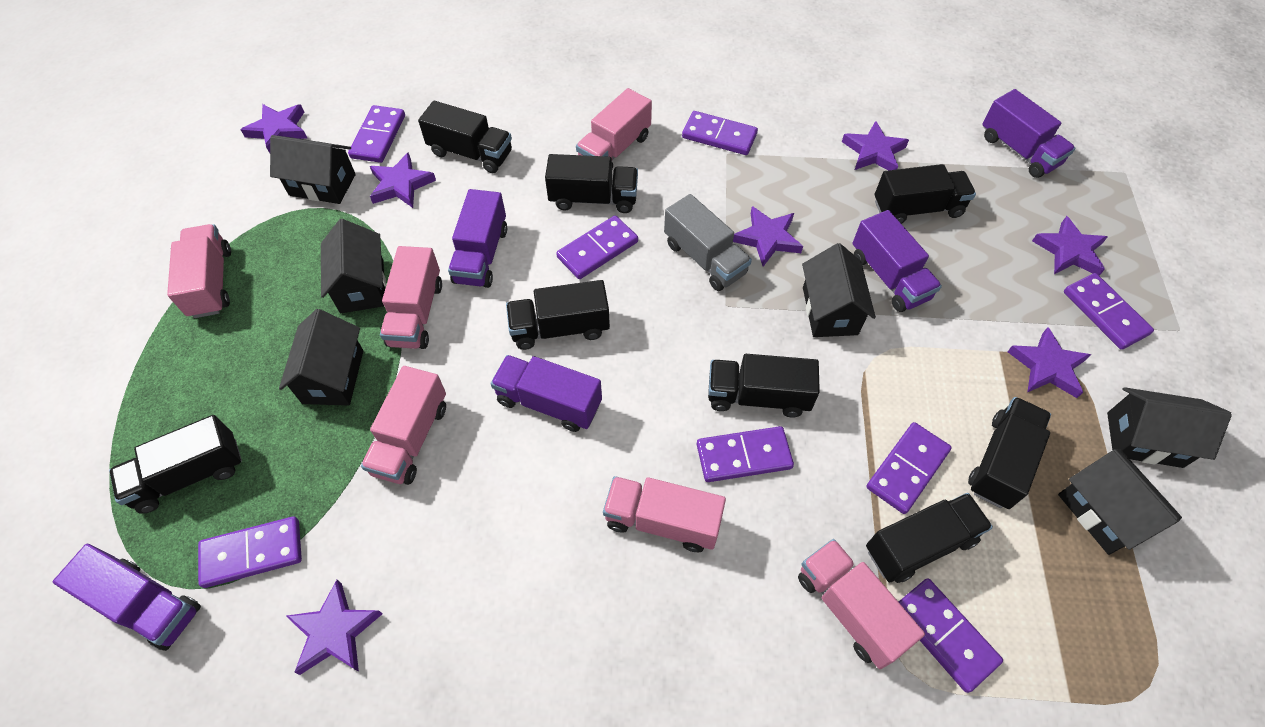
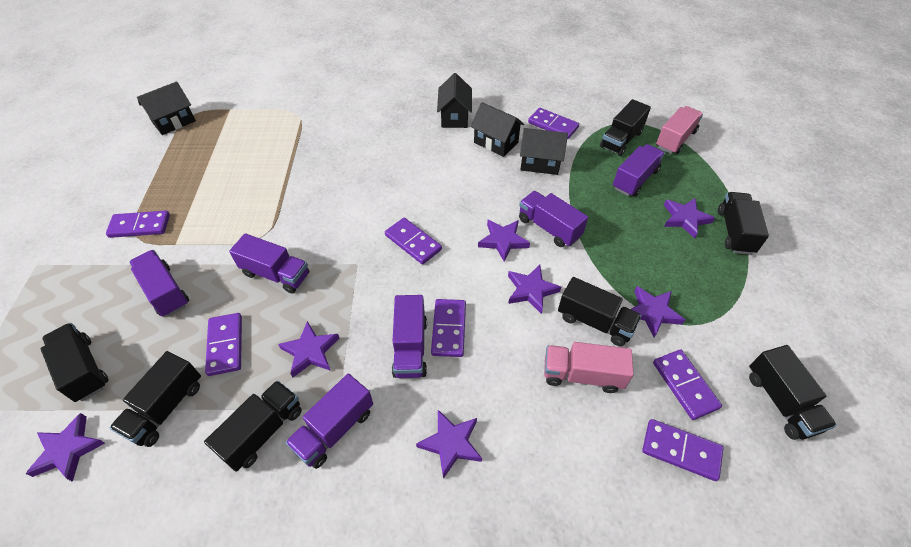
black house: [270,135,356,204] [279,309,363,406] [321,219,386,313] [802,243,876,337] [1058,449,1182,555] [1107,387,1232,468] = 6 -> [137,82,196,135] [437,73,472,128] [470,102,524,157] [520,128,568,175] = 4
black truck: [109,415,242,514] [418,101,512,173] [506,280,610,350] [545,154,638,213] [708,354,820,417] [866,493,993,583] [875,164,976,224] [968,397,1051,509] = 8 -> [41,323,108,402] [110,351,201,447] [204,380,302,472] [558,277,642,346] [600,99,651,156] [718,192,769,255] [749,345,837,440] = 7
grey truck: [664,194,752,291] = 1 -> none = 0
pink truck: [167,224,231,318] [361,366,446,485] [380,246,442,349] [576,88,652,169] [603,476,726,552] [798,539,925,669] = 6 -> [544,342,633,393] [656,106,703,154] = 2
purple domino: [198,516,302,588] [348,105,405,163] [556,215,638,279] [682,111,758,155] [697,426,794,482] [866,422,952,514] [899,578,1003,693] [1064,273,1154,350] = 8 -> [106,211,170,238] [205,313,242,376] [385,218,442,264] [431,299,466,357] [528,108,579,139] [642,419,723,481] [653,349,722,420] = 7
purple truck: [53,544,201,651] [448,189,507,288] [491,355,602,432] [852,210,942,312] [982,89,1076,178] = 5 -> [129,250,189,317] [229,233,309,293] [285,373,373,469] [392,295,427,378] [519,191,588,247] [613,144,665,196] = 6

